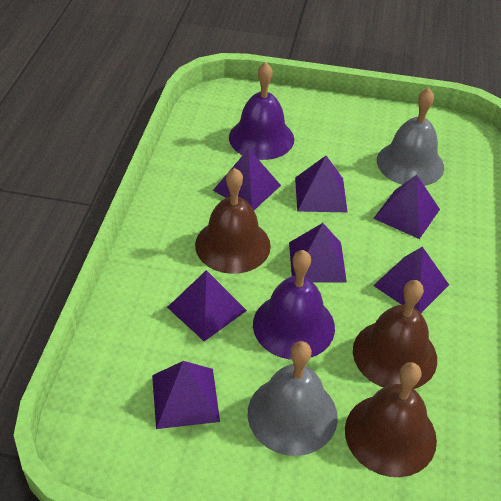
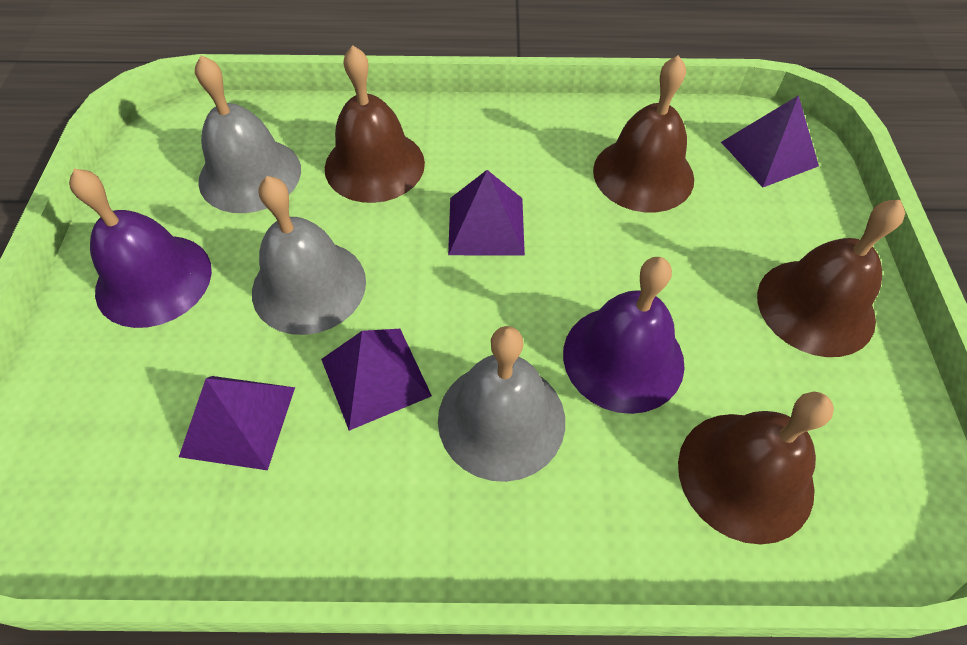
brown bell: [195,168,271,274] [345,362,437,477] [353,280,437,389] = 3 -> [325,45,425,203] [593,55,694,212] [678,392,834,544] [757,200,905,357] = 4
grey bell: [248,341,338,456] [377,88,444,186] = 2 -> [195,55,301,213] [252,176,366,335] [438,326,565,482] = 3
purple pyramid: [152,361,220,429] [167,270,247,341] [213,149,281,210] [289,223,347,282] [295,156,347,212] [373,175,440,239] [373,246,449,313] = 7 -> [179,376,295,470] [321,329,432,431] [448,170,525,256] [721,95,819,187] = 4

